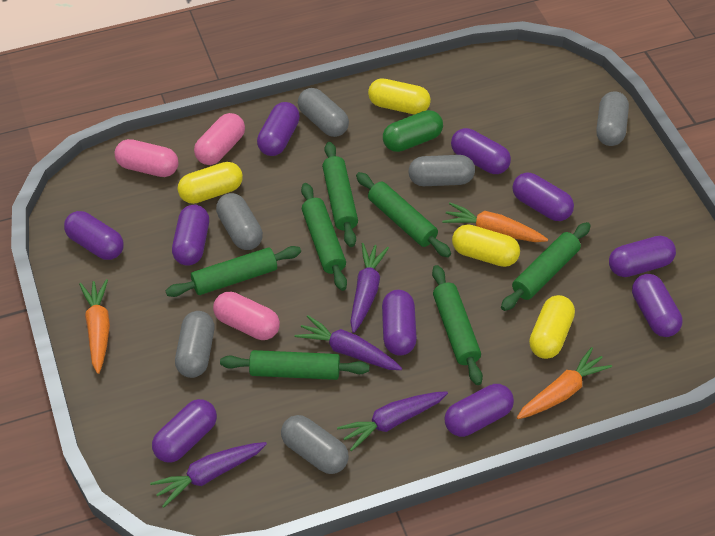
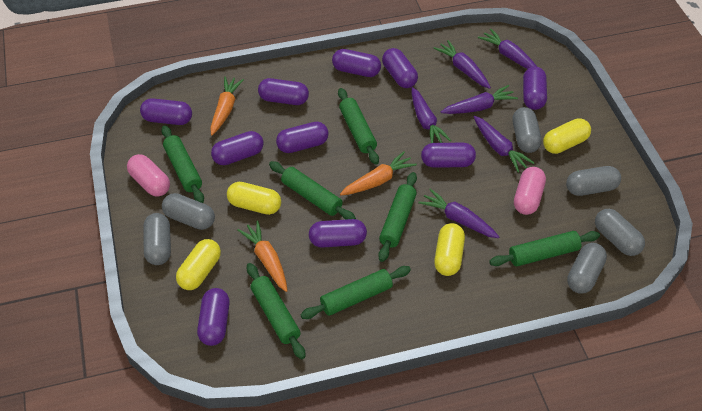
green capsule: [383,110,443,152] = 1 -> none = 0
pink capsule: [115,139,178,177] [194,113,245,165] [213,292,280,340] = 3 -> [127,154,170,197] [514,167,546,215] = 2
purple carrot: [150,442,267,508] [295,315,402,370] [337,391,448,451] [350,243,389,333] = 4 -> [411,87,451,143] [418,188,499,238] [433,40,491,89] [441,85,518,114] [473,116,534,173] [478,29,537,69] = 6

